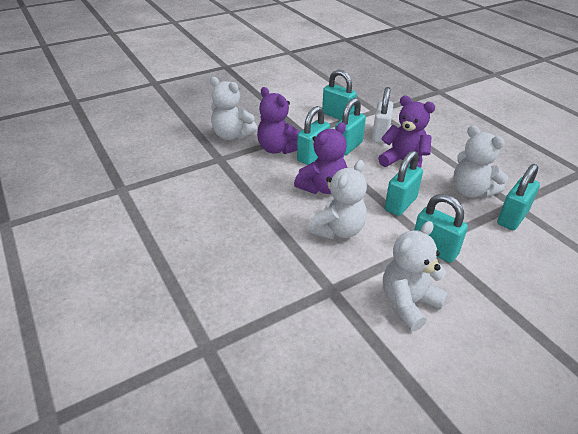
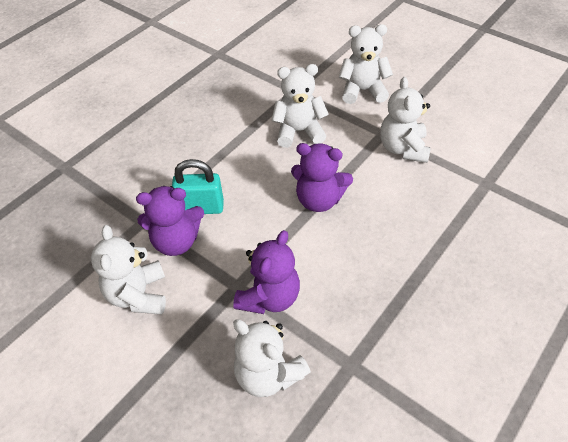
turquoise padlock: [297,106,330,165] [322,70,357,120] [335,98,366,156] [385,151,423,216] [414,194,468,263] [497,164,540,230] = 6 -> [172,159,224,214] = 1
white padlock: [372,87,393,144] = 1 -> none = 0
white teddy bear: [210,77,257,140] [308,160,367,239] [383,221,448,331] [453,125,508,198] = 4 -> [91,225,166,314] [233,320,311,397] [272,64,329,148] [339,24,393,104] [380,77,431,163] = 5

